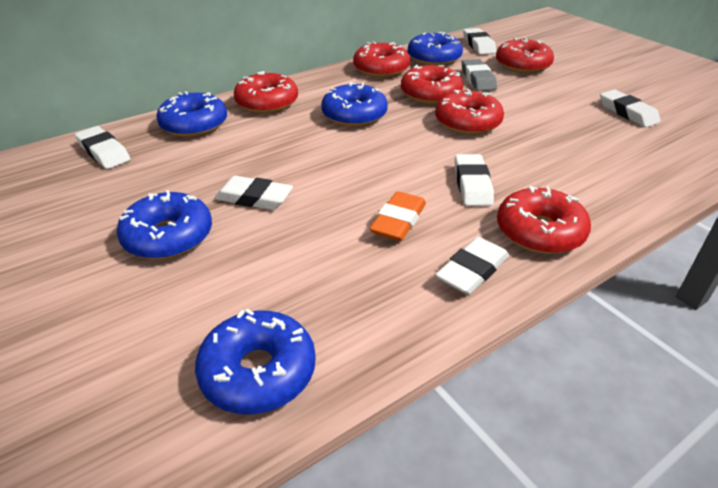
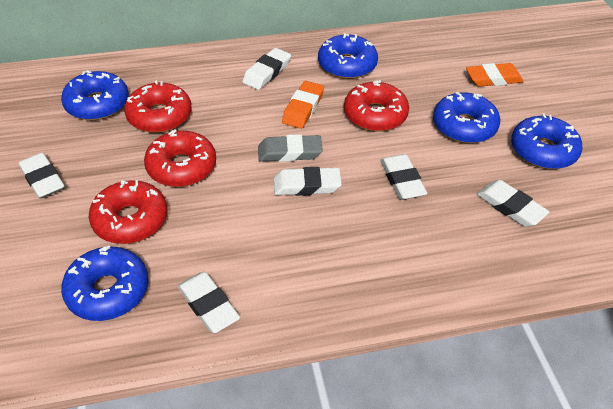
orange eraser: [369,191,426,241] = 1 -> [282,81,324,129] [466,63,524,87] = 2
red donut: [234,71,298,114] [353,41,410,78] [401,65,463,104] [435,88,504,135] [496,37,554,73] [497,186,591,254] = 6 -> [89,180,167,244] [124,80,192,133] [144,129,216,187] [344,80,409,132] = 4

